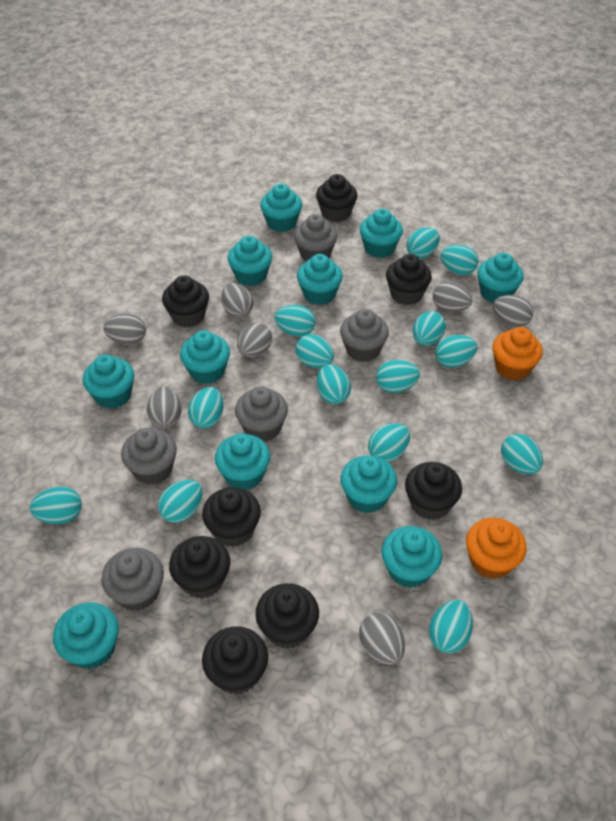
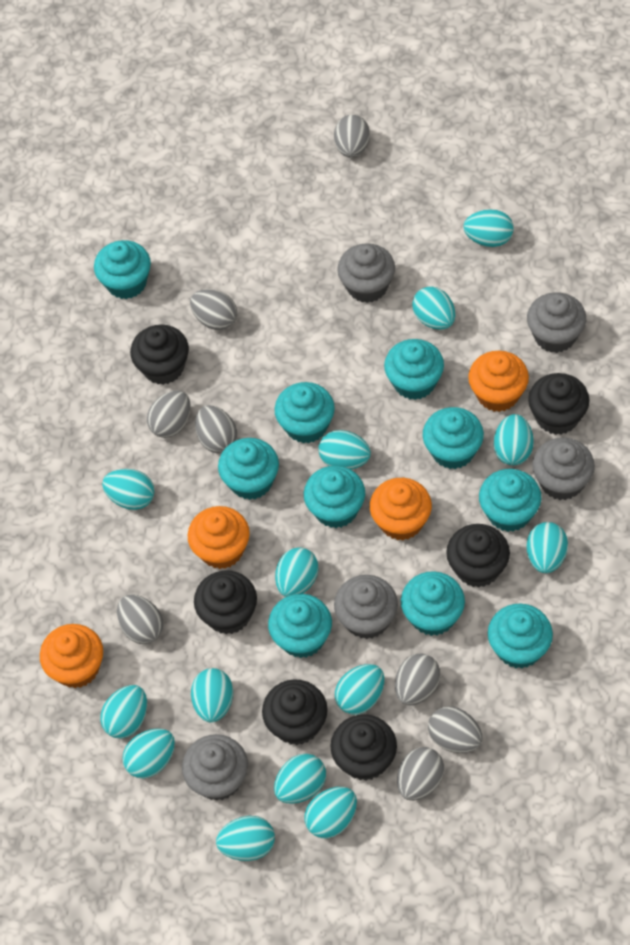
black cupcake: [162,275,209,327] [169,536,230,599] [202,487,261,547] [202,627,268,695] [255,583,319,649] [316,174,357,222] [386,254,432,305] [405,462,462,520] = 8 -> [130,325,189,385] [194,570,257,634] [262,679,328,745] [330,714,397,781] [446,524,510,588] [528,373,589,435] = 6
grey egg: [103,313,146,345] [147,387,181,429] [221,283,253,318] [237,322,272,357] [359,613,405,665] [433,281,472,312] [493,295,533,327] = 7 -> [117,595,163,644] [147,390,191,438] [190,289,237,330] [195,405,237,453] [334,115,370,158] [395,654,441,705] [397,747,444,801] [428,706,482,753] = 8
orange cupcake: [466,518,527,579] [492,327,543,381] = 2 -> [40,624,103,688] [188,506,250,569] [370,478,432,540] [468,351,529,412] = 4
turquoise cupcake: [53,602,119,669] [83,354,134,409] [180,330,230,384] [215,433,270,490] [227,236,272,286] [260,184,302,232] [297,254,343,305] [340,455,397,513] [359,209,403,258] [382,526,442,588] [477,253,524,303] = 11 -> [94,240,151,299] [218,438,279,500] [268,594,332,658] [274,382,335,443] [304,466,365,528] [384,339,444,400] [401,571,465,636] [423,407,484,469] [479,469,541,532] [488,604,553,669] = 10

